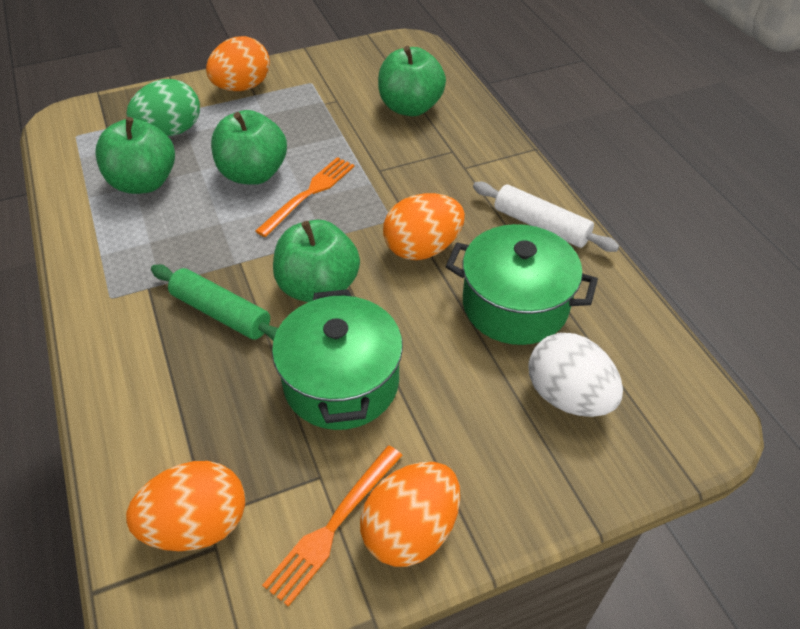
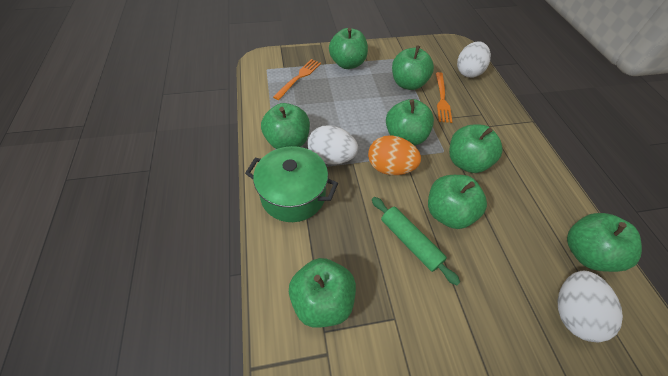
green apple: [95,117,175,194] [211,110,287,185] [273,220,360,302] [378,46,446,116] = 4 -> [261,103,310,149] [289,258,356,328] [329,28,368,69] [386,99,434,145] [392,45,434,90] [428,175,487,229] [449,125,503,173] [567,213,642,272] = 8
green egg: [126,79,200,136] = 1 -> none = 0
green pot: [272,289,403,430] [446,224,598,345] = 2 -> [245,146,338,222] = 1
orange egg: [126,461,245,551] [206,36,270,91] [360,462,460,567] [383,193,465,260] = 4 -> [368,135,421,175] = 1
white egg: [528,333,623,417] = 1 -> [308,125,358,165] [457,41,491,78] [557,271,623,342] = 3
white rolling pin: [473,182,619,252] = 1 -> none = 0

